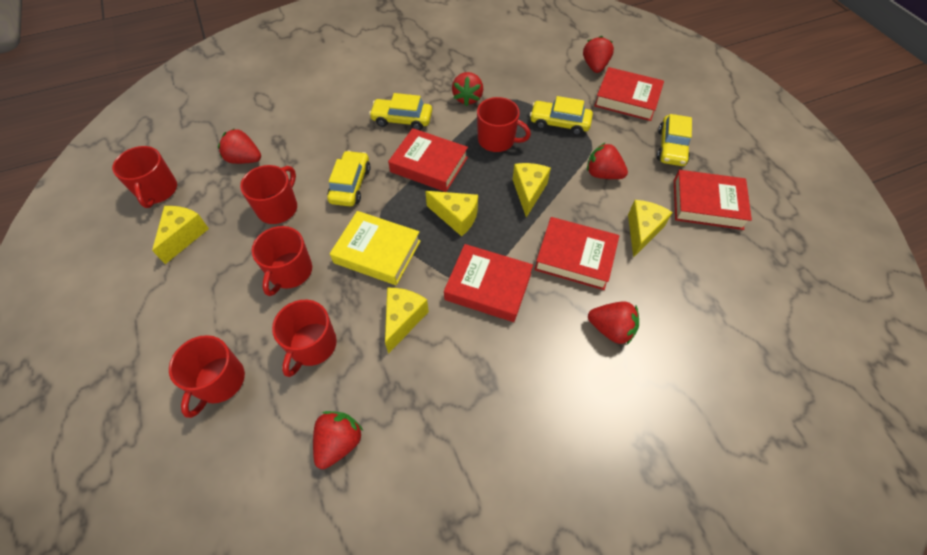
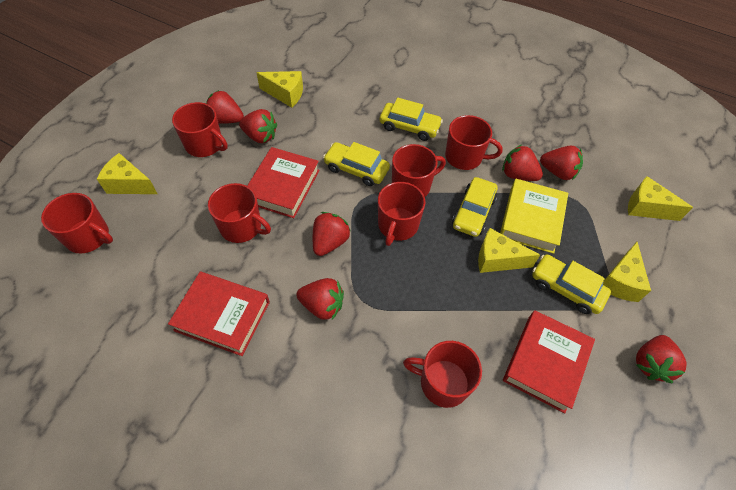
red book: [388,128,468,192] [444,244,533,322] [534,217,619,290] [594,67,664,121] [674,170,752,230] = 5 -> [168,271,270,356] [247,147,320,218] [503,310,595,413] = 3
red mug: [112,146,177,208] [169,335,245,418] [240,165,297,224] [251,226,312,296] [272,300,337,377] [477,97,531,152] = 6 -> [41,193,113,254] [172,102,228,157] [208,183,271,243] [378,182,426,246] [392,144,446,197] [403,341,482,408] [445,115,503,170] = 7
red strawberry: [218,128,261,164] [313,411,363,469] [452,72,483,106] [583,36,614,73] [587,142,628,179] [588,301,639,345] = 6 -> [206,90,244,124] [239,109,277,143] [296,278,344,320] [313,212,350,256] [502,144,543,181] [540,146,583,180] [636,335,687,384] = 7

